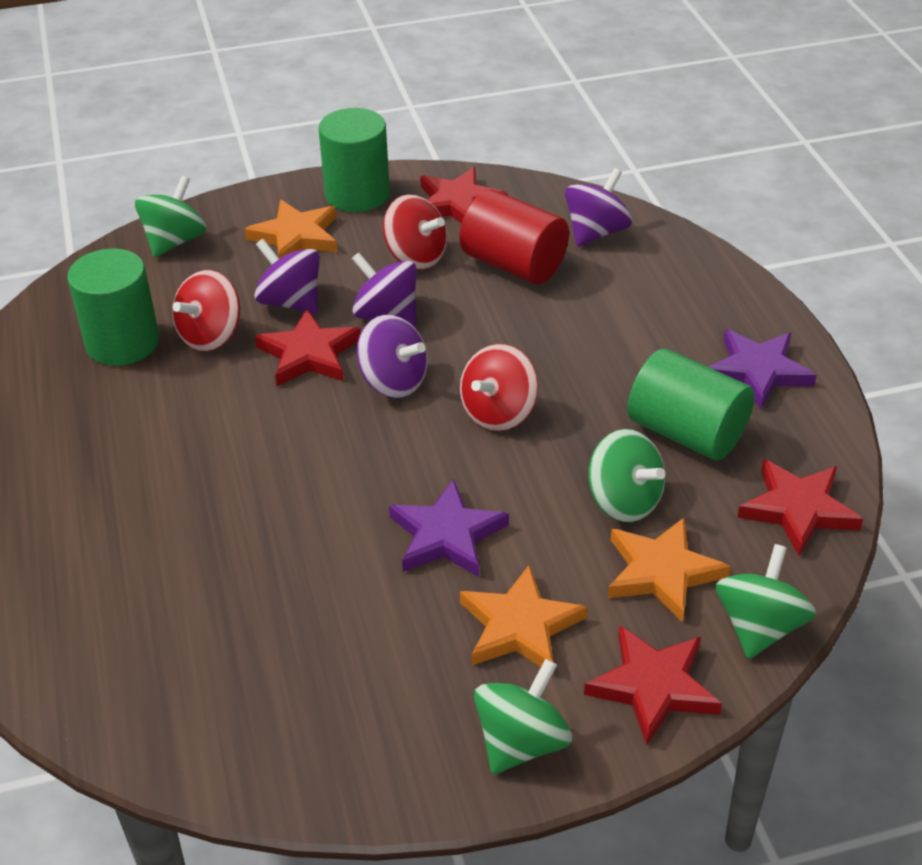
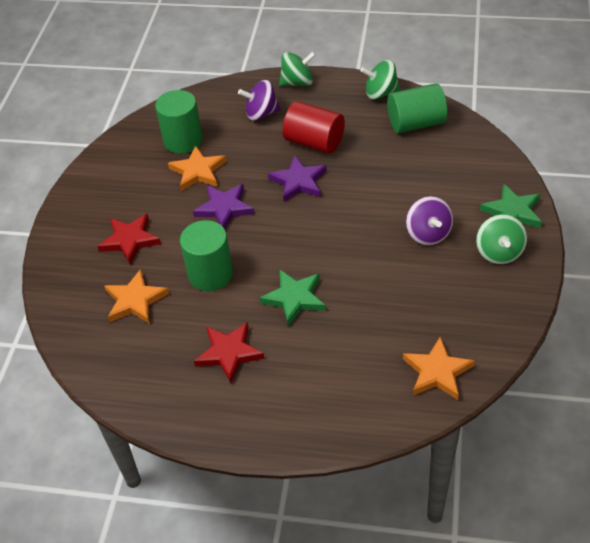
green spinning top: [135,176,207,258] [474,659,572,774] [588,429,665,522] [716,544,816,659] = 4 -> [279,52,316,86] [360,60,400,100] [476,214,527,264] = 3
green star: none = 0 -> [260,270,326,326] [480,184,542,228] = 2
purple spinning top: [254,239,320,314] [352,252,417,327] [356,315,428,398] [565,168,632,247] = 4 -> [238,80,281,121] [406,196,453,245] = 2
red spinning top: [172,270,240,351] [383,194,447,270] [460,344,538,431] = 3 -> none = 0
red star: [255,309,361,386] [420,167,508,224] [584,625,722,745] [737,459,863,556] = 4 -> [97,214,161,264] [194,322,264,383] = 2

